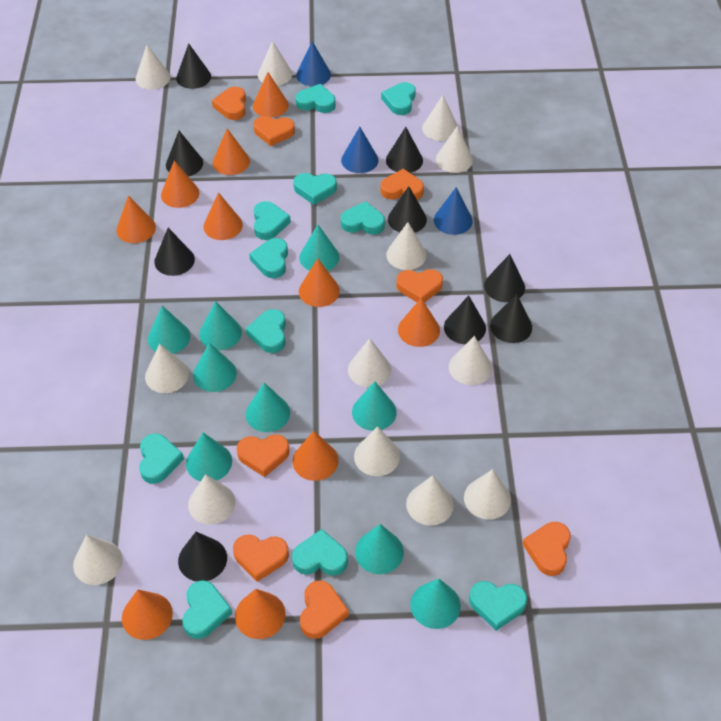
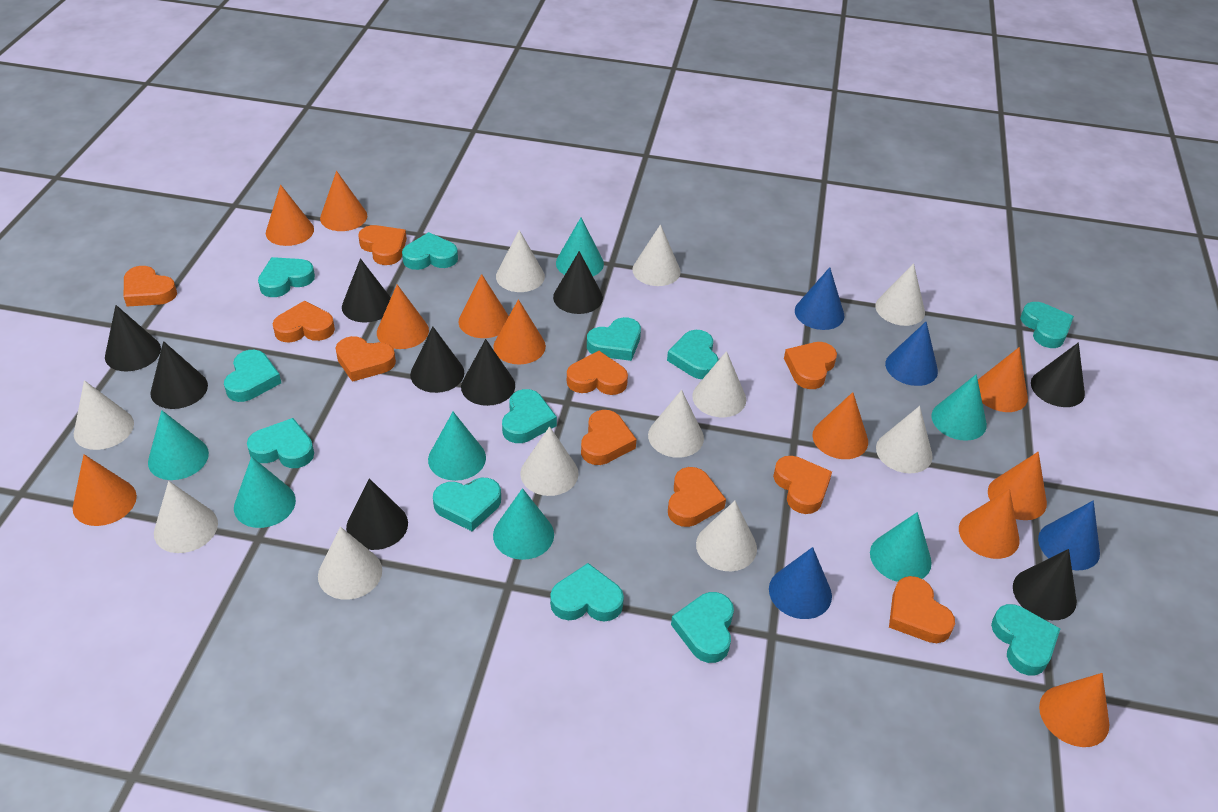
blue cone: [296,41,331,86] [341,127,379,173] [434,187,473,235] = 3 -> [769,547,832,619] [795,267,844,330] [885,322,938,386] [1038,501,1100,570] = 4
orange cone: [116,195,156,243] [122,590,173,640] [161,161,199,208] [204,192,243,240] [213,128,250,175] [235,589,286,639] [253,72,289,118] [292,431,339,481] [299,259,340,307] [398,298,440,347] = 10 -> [73,454,137,526] [266,185,314,246] [320,171,367,231] [377,285,429,349] [459,274,509,338] [493,299,546,364] [812,392,868,459] [959,489,1020,559] [978,347,1028,412] [988,452,1047,520] [1039,673,1109,747] = 11
orange heart: [212,87,246,120] [233,535,289,582] [237,434,289,477] [253,116,295,146] [300,580,349,639] [380,169,424,200] [396,269,443,303] [523,522,571,576] = 8 -> [124,266,177,306] [272,301,335,342] [336,336,396,382] [358,225,407,265] [567,351,628,395] [581,410,637,465] [668,467,726,527] [773,456,832,514] [784,342,837,389] [889,576,955,643] = 10
turquoise cone: [148,306,190,354] [186,433,232,481] [193,343,237,392] [199,301,242,350] [246,383,290,432] [299,225,339,271] [352,381,397,431] [355,524,404,574] [410,579,461,629] = 9 -> [148,410,209,480] [234,457,296,528] [428,412,486,481] [493,488,554,560] [556,218,604,276] [870,512,932,582] [931,374,987,441] = 7
turquoise heart: [139,433,184,484] [182,580,232,639] [246,309,286,353] [249,238,288,278] [254,201,291,240] [292,529,348,576] [293,173,337,205] [296,84,336,113] [341,201,385,235] [381,82,416,115] [469,581,527,631] = 11 -> [224,350,281,402] [247,418,314,468] [258,257,315,297] [402,232,458,270] [433,478,501,531] [502,389,557,443] [550,563,624,621] [587,317,641,361] [667,330,719,379] [671,592,734,663] [991,604,1060,675] [1020,302,1074,348] = 12
white cone: [73,535,123,585] [136,45,171,90] [145,344,189,393] [188,474,236,525] [258,40,292,86] [348,338,391,387] [354,426,400,476] [386,222,426,270] [406,475,454,526] [422,95,458,141] [436,126,473,173] [449,336,492,385] [464,469,511,520] = 13 -> [74,380,134,450] [154,481,218,553] [318,527,382,600] [496,230,545,292] [520,426,579,496] [632,224,681,286] [648,390,704,458] [692,351,746,417] [696,501,757,571] [875,263,925,326] [876,406,933,473] = 11

